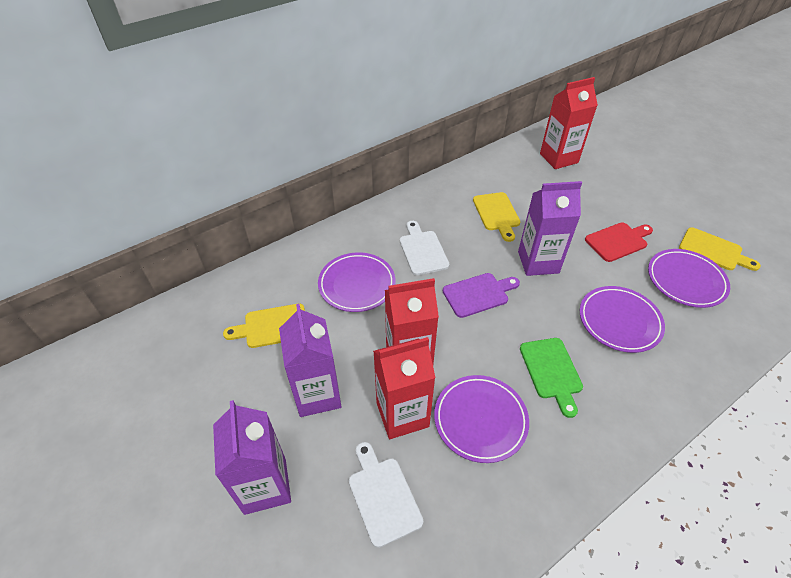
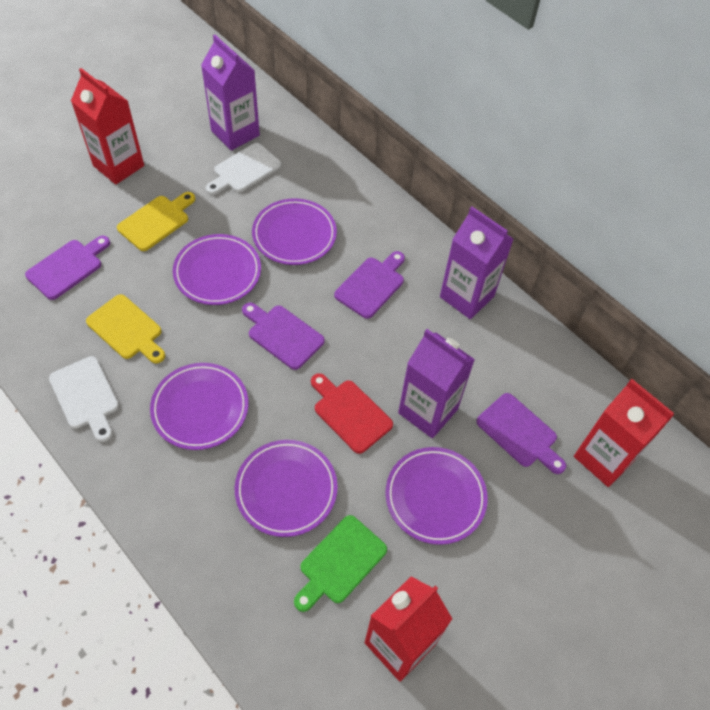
purple cutting board: [443,273,520,318] = 1 -> [25,235,110,300] [242,302,325,370] [334,251,405,319] [476,393,566,474] = 4
purple plate: [318,252,395,312] [434,375,529,463] [580,286,665,353] [648,249,730,308] = 4 -> [150,363,248,450] [173,234,261,305] [235,440,338,537] [252,198,337,265] [386,447,488,545] = 5
yellow cutting board: [223,303,305,348] [473,192,520,242] [679,227,761,271] = 3 -> [86,294,165,364] [117,192,195,251] = 2

